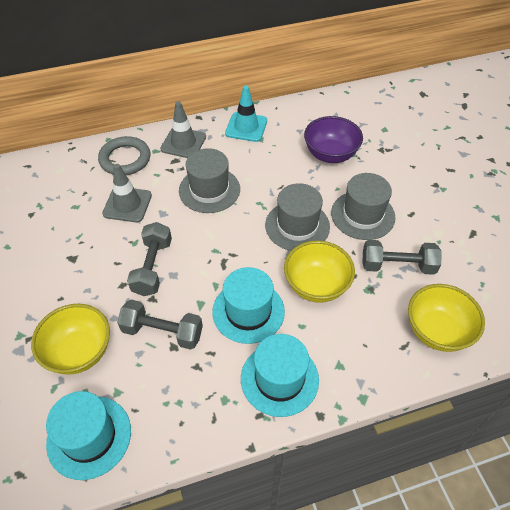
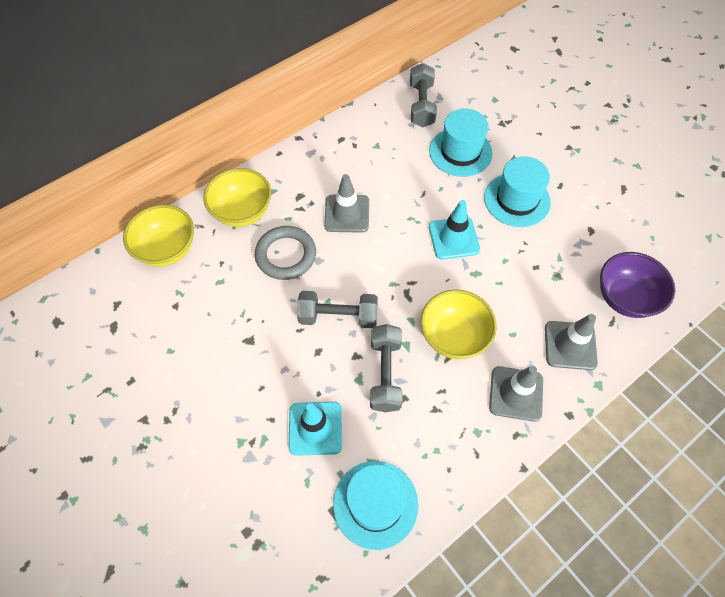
grey hat: [179,148,240,213] [265,183,330,251] [331,173,395,240] = 3 -> none = 0
grey traffic cone: [102,164,152,222] [160,101,206,158] = 2 -> [324,174,369,233] [489,366,543,422] [545,314,598,370] = 3
turquoise traffic cone: [225,86,267,142] = 1 -> [288,402,342,456] [429,200,480,260] = 2

